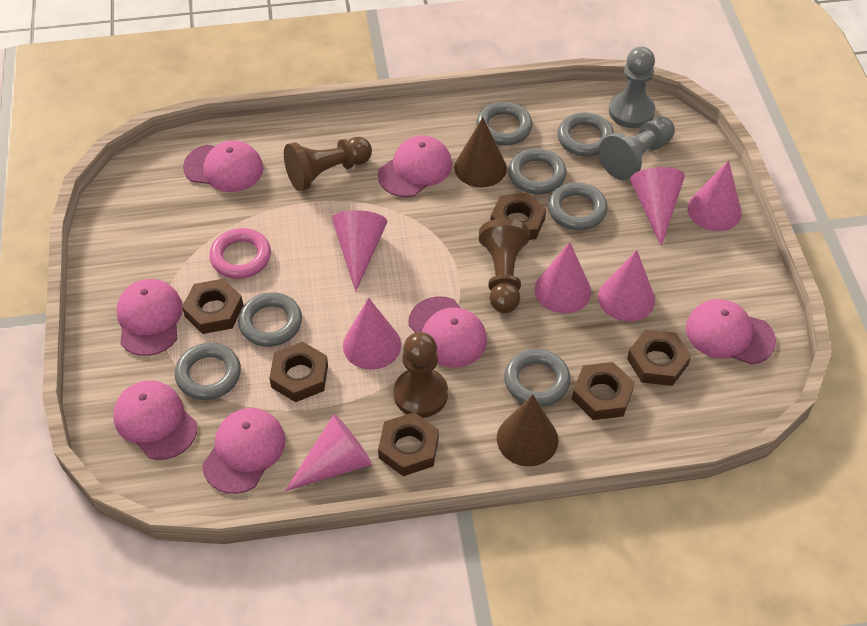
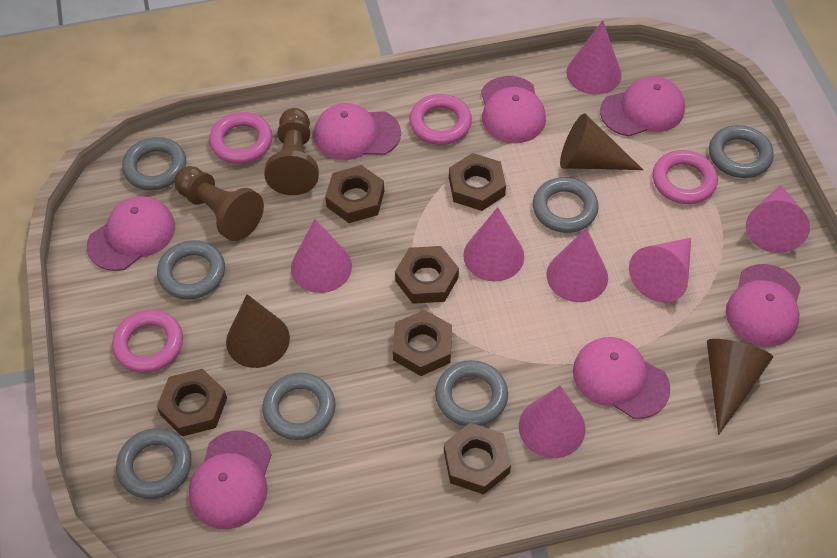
brown cone: [454,117,507,187] [497,395,559,466] = 2 -> [226,294,290,368] [560,113,643,170] [707,339,773,435] = 3
brown pawn: [284,137,372,191] [394,332,448,418] [479,218,530,313] = 3 -> [174,166,264,241] [264,108,319,195] = 2
grey pawn: [599,116,675,180] [609,46,655,128] = 2 -> none = 0
pink ring: [209,228,271,279] = 1 -> [112,310,183,373] [209,112,273,164] [409,94,472,145] [653,150,718,204] = 4

